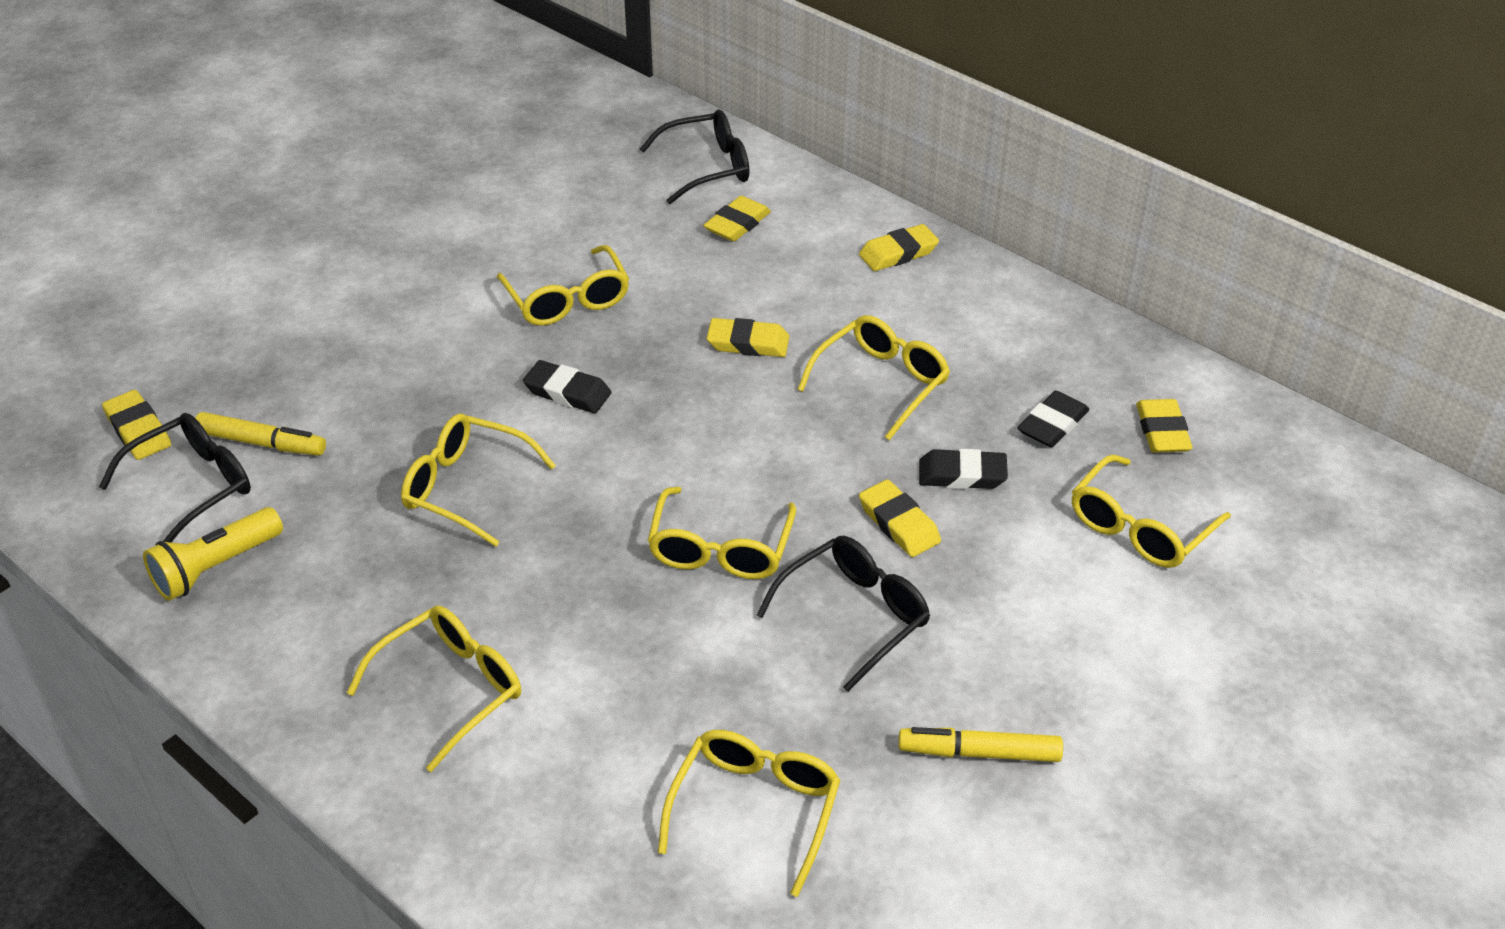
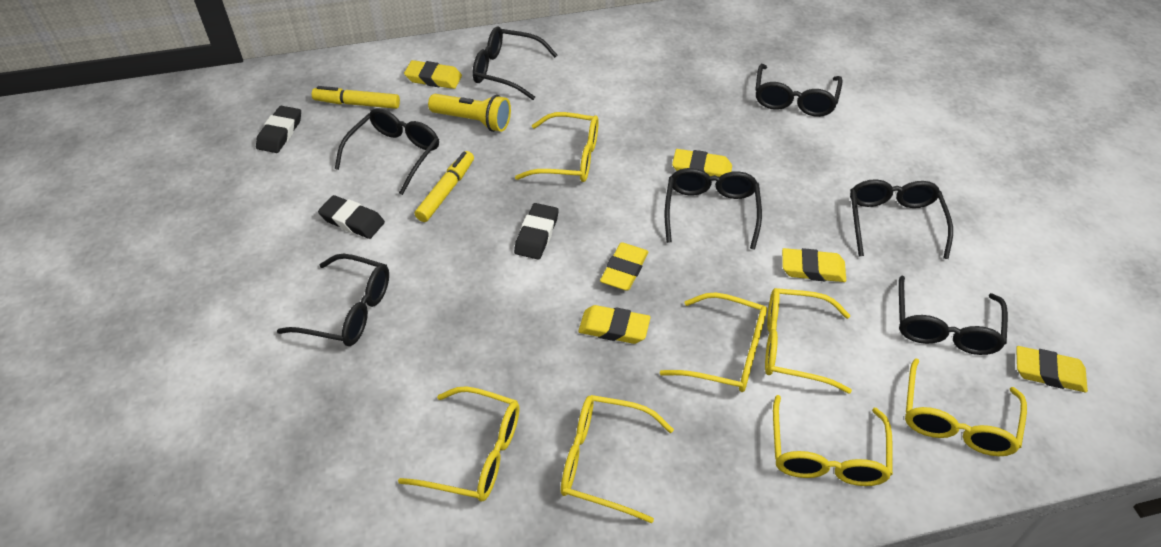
black glasses: [99,413,251,542] [640,110,750,204] [757,536,930,692] = 3 -> [277,254,389,346] [335,108,439,195] [473,26,557,100] [665,168,762,250] [755,64,843,117] [850,179,953,259] [899,275,1008,355] = 7

